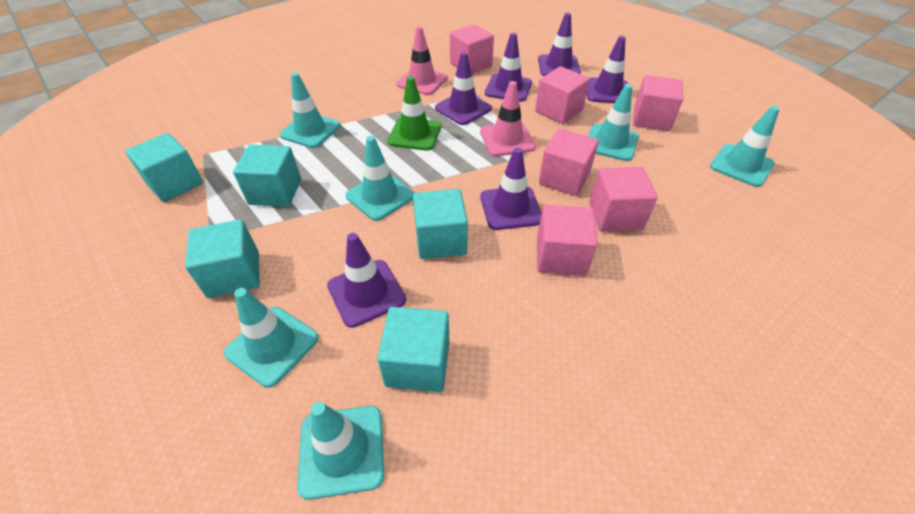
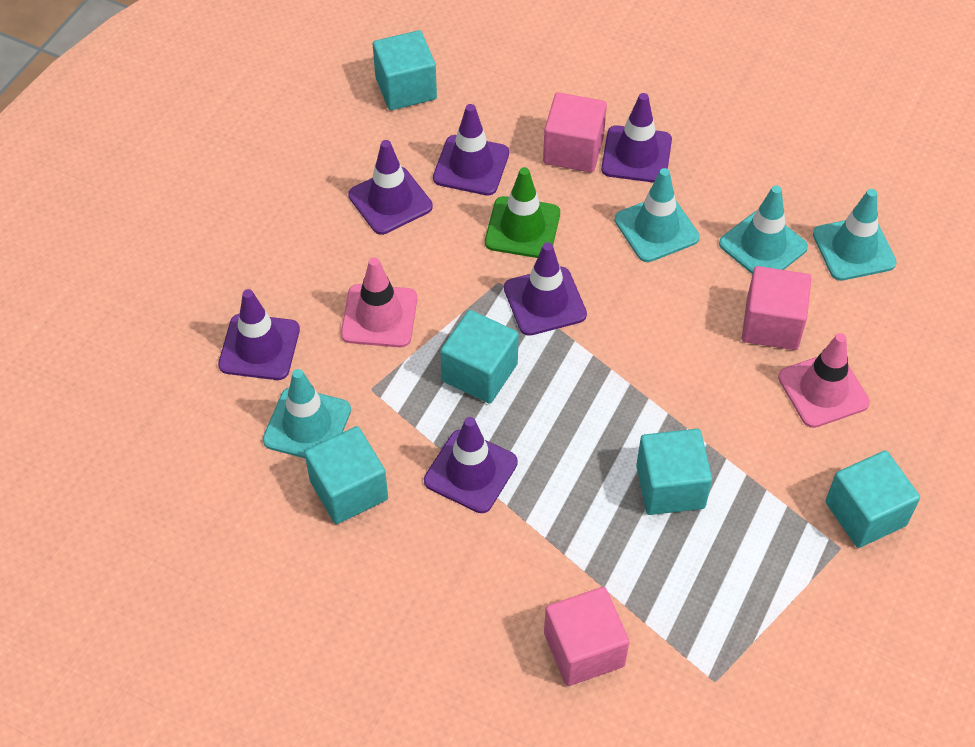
pink cube: [450,24,494,74] [535,66,590,124] [537,205,598,276] [539,129,599,196] [589,167,658,232] [633,75,683,131] = 6 -> [543,92,607,173] [544,587,629,686] [742,266,811,350] = 3
turquoise traffic cone: [224,288,319,388] [279,72,340,148] [297,402,384,500] [345,136,414,221] [588,84,639,161] [710,106,780,187] = 6 -> [263,369,351,458] [614,168,700,262] [719,185,808,274] [813,189,897,281] = 4

